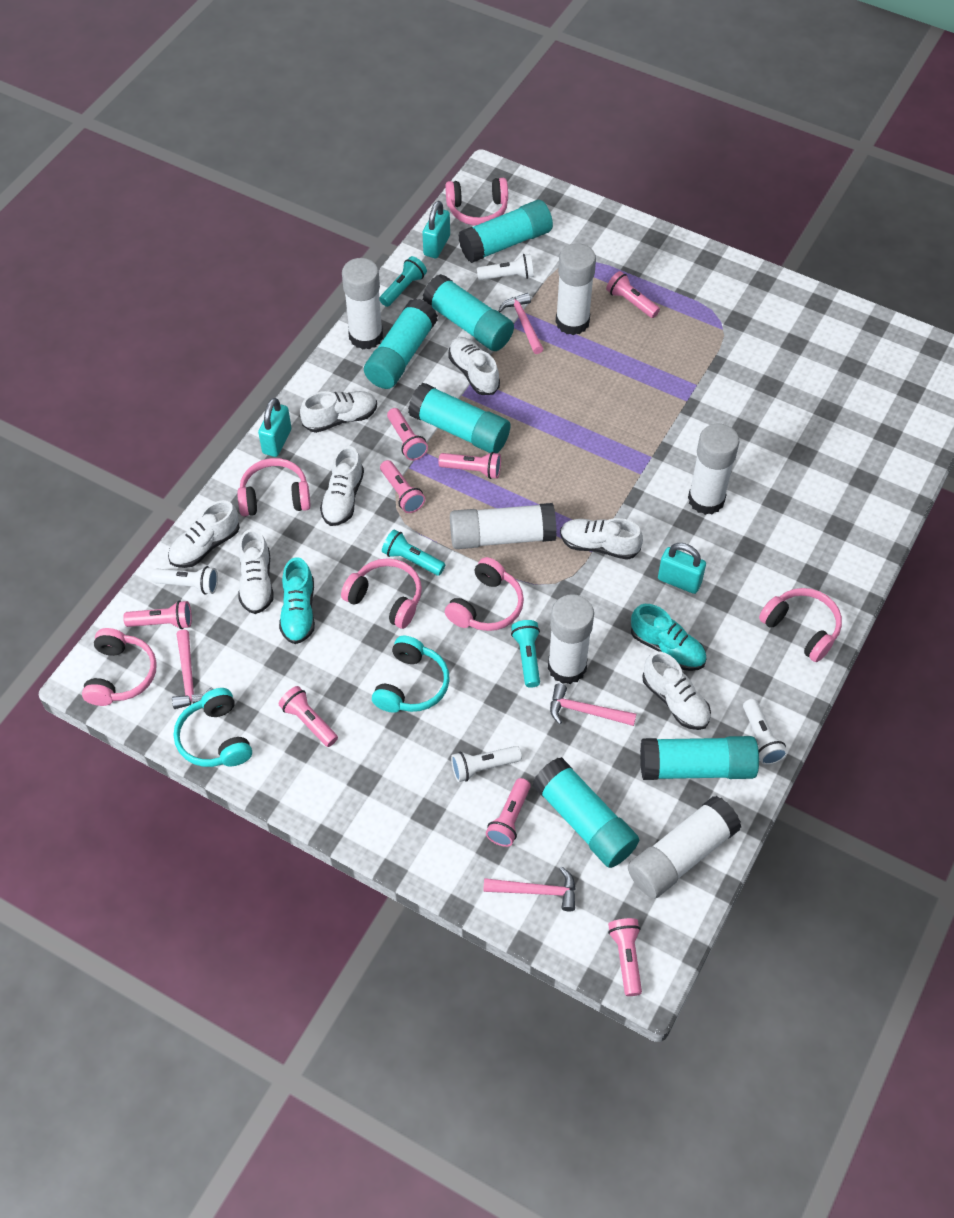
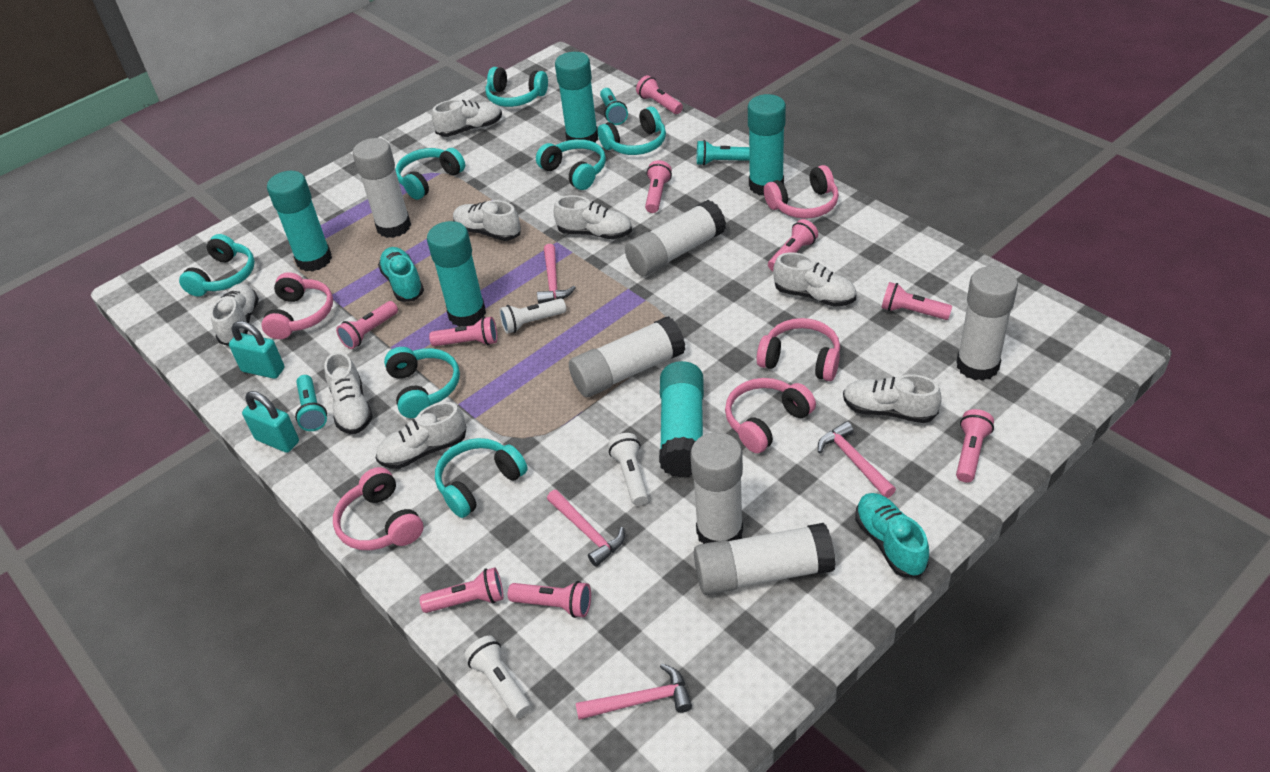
pink flashlight: [123,601,192,629] [278,686,338,747] [380,460,425,513] [387,408,428,461] [438,452,501,479] [486,778,531,847] [606,271,660,318] [608,918,642,996] = 8 -> [336,301,398,349] [420,567,504,613] [429,317,497,346] [508,581,591,618] [636,75,683,114] [645,160,672,213] [768,219,818,271] [881,282,952,320] [956,409,994,483] = 9
pink headphones: [82,628,157,706] [237,458,311,516] [341,558,422,629] [445,178,508,226] [445,557,524,631] [759,588,842,662] = 6 -> [261,272,333,339] [333,467,423,550] [725,378,816,453] [757,318,840,381] [764,165,839,219] = 5
turquoise glue stick: [364,298,438,389] [408,383,510,453] [423,274,514,351] [459,200,553,263] [532,757,639,868] [640,736,759,780] = 6 -> [267,171,332,272] [427,221,486,327] [555,52,598,143] [659,361,704,478] [748,94,786,195] = 5
turquoise headphones: [174,688,252,767] [372,636,450,713] = 2 -> [179,234,255,297] [384,347,460,418] [395,148,465,200] [435,438,528,518] [486,67,548,107] [536,139,606,190] [598,107,666,155] = 7
turquoise padlock: [258,398,291,457] [422,201,450,258] [658,543,706,594] = 3 -> [229,321,285,379] [242,391,299,453] = 2
white flashlight: [151,566,218,594] [451,746,522,782] [477,254,534,280] [743,699,788,765] = 4 -> [464,636,531,718] [499,298,566,334] [608,433,649,506] = 3
white shoe: [168,500,240,568] [238,529,274,614] [300,391,377,433] [320,446,364,526] [448,337,500,395] [560,518,643,560] [642,651,711,730] = 7 -> [210,283,259,346] [324,352,373,434] [376,402,466,469] [432,99,502,137] [453,200,521,241] [554,195,632,239] [773,253,856,307] [843,374,942,423] = 8

